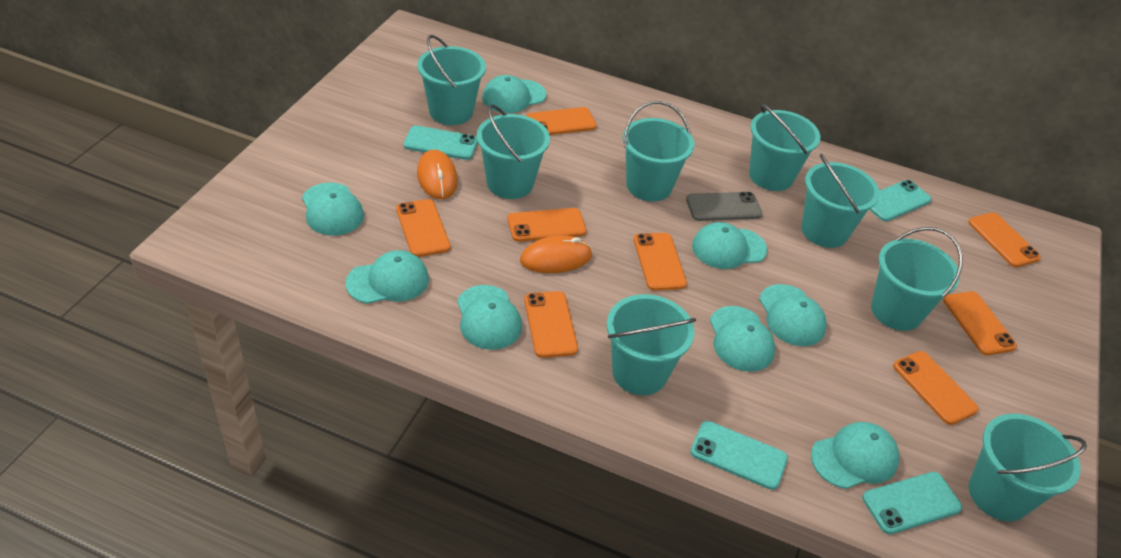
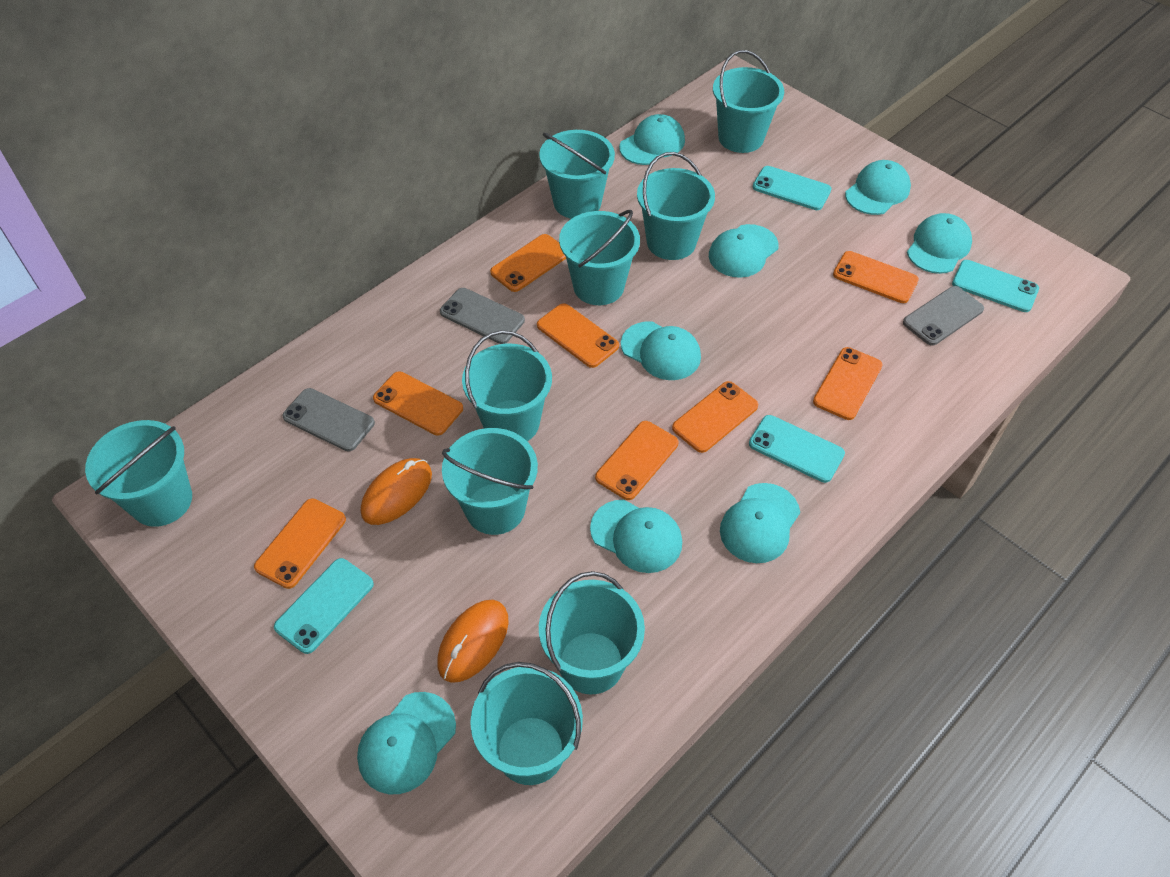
grey phone: [686,192,762,221] = 1 -> [282,388,375,451] [440,288,525,344] [903,286,984,346] = 3
turquoise bucket: [417,35,486,125] [477,104,550,199] [607,294,696,395] [623,101,694,201] [749,104,820,191] [801,154,879,248] [871,227,963,331] [969,414,1087,522] = 8 -> [85,420,192,527] [442,428,538,535] [462,330,552,441] [470,662,583,785] [539,130,615,219] [539,571,645,694] [559,210,640,305] [637,152,715,260] [713,50,784,153] = 9

